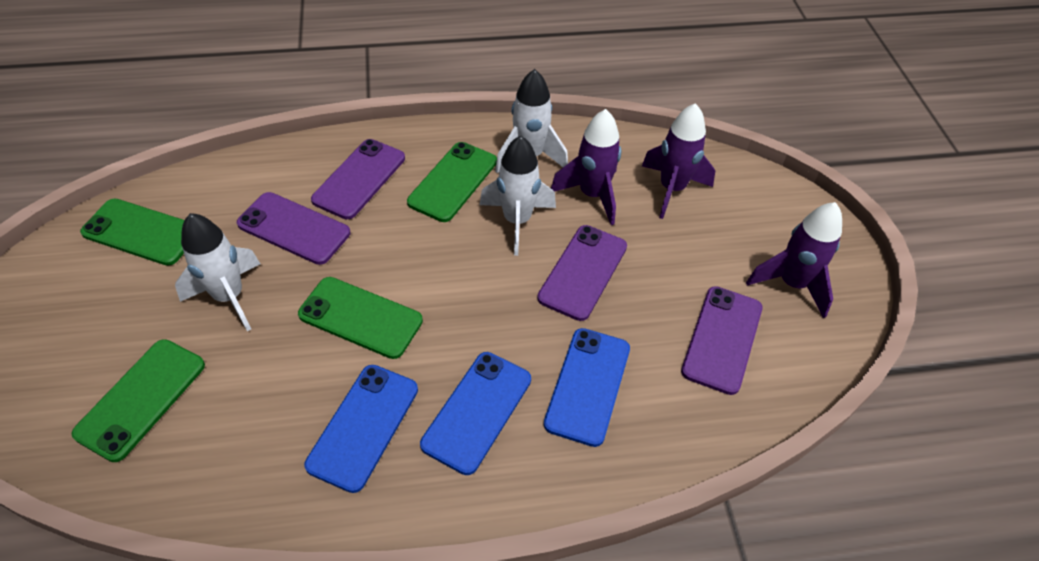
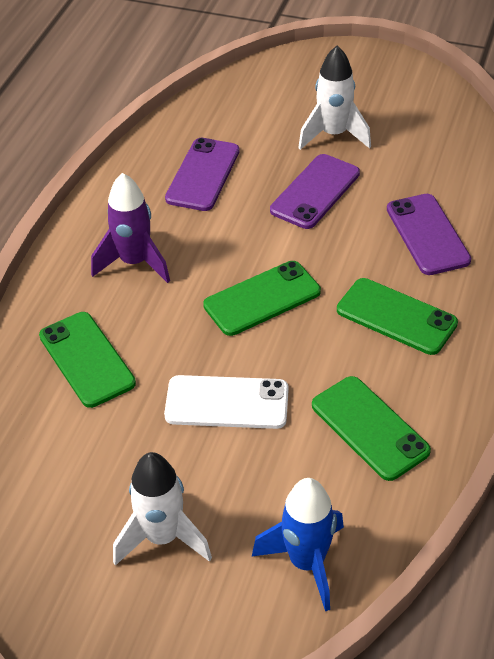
blue phone: [304,365,418,493] [420,352,531,475] [544,328,630,447] = 3 -> none = 0
blue rocket: none = 0 -> [252,478,344,611] = 1
purple phone: [237,192,350,265] [311,139,405,219] [537,225,627,321] [681,286,762,395] = 4 -> [165,138,240,211] [270,154,360,229] [387,194,471,275] = 3
purple rocket: [551,109,621,225] [642,103,715,219] [746,202,842,318] = 3 -> [91,173,170,283] = 1
white phone: none = 0 -> [164,375,289,429] = 1
white rocket: [175,213,260,331] [480,135,556,256] [495,69,568,174] = 3 -> [113,452,212,566] [298,46,371,150] = 2

